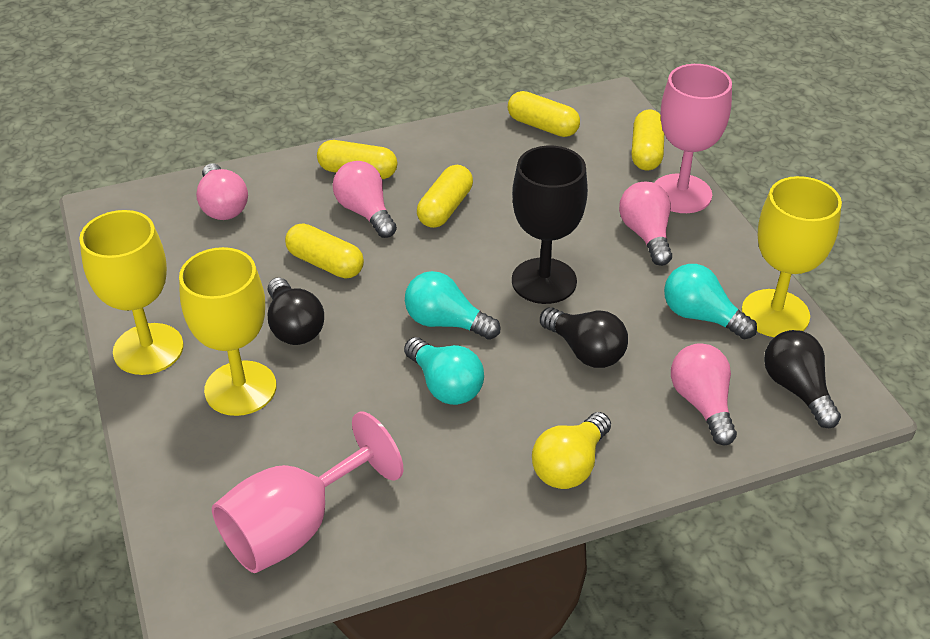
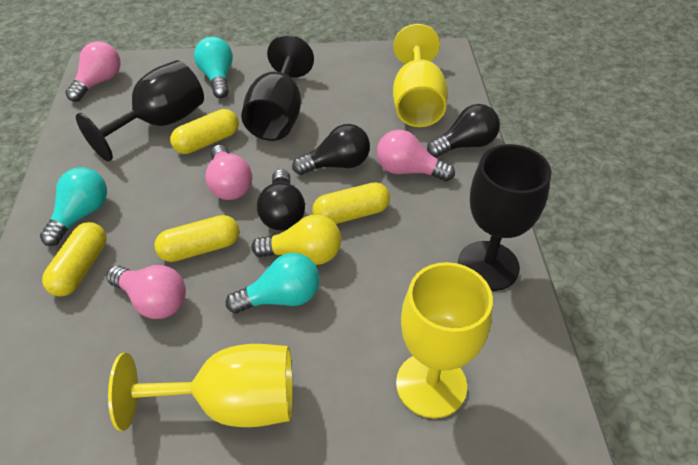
black goblet: [512,146,588,304] = 1 -> [76,60,204,161] [241,35,314,141] [458,144,551,291] = 3
pink goblet: [212,411,403,573] [654,64,732,213] = 2 -> none = 0
yellow capsule: [285,223,364,279] [317,140,397,179] [417,165,473,228] [508,91,580,137] [632,109,664,170] = 5 -> [42,222,106,297] [154,215,239,262] [170,109,239,154] [312,182,390,224] = 4

